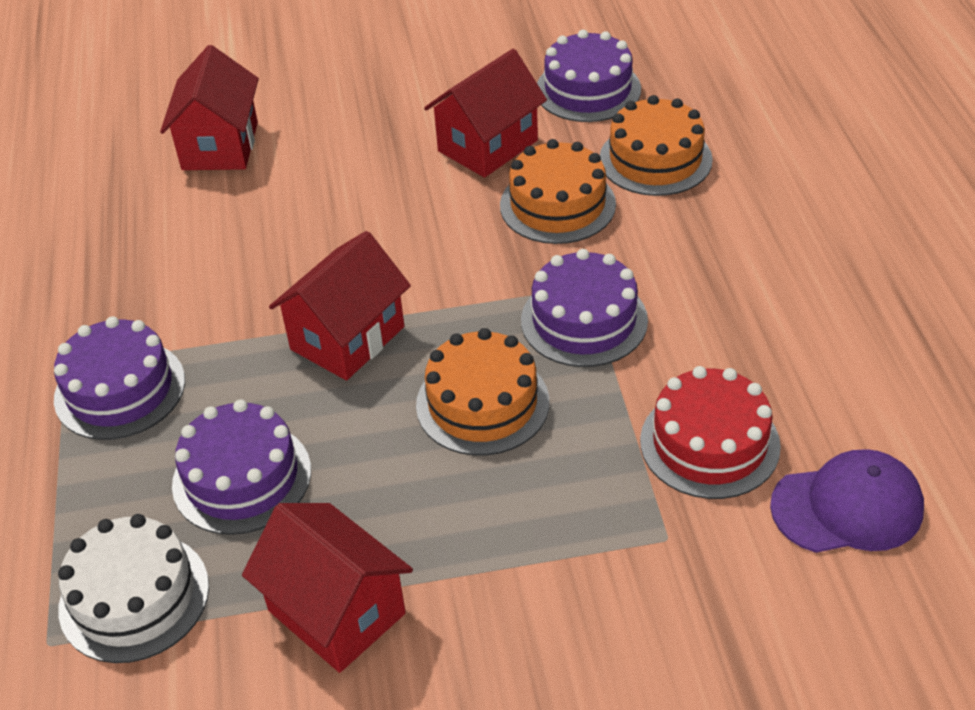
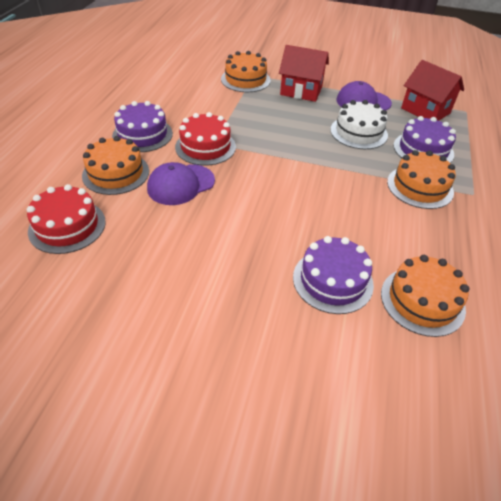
orange cake: [416,328,549,456] [500,139,616,244] [600,95,713,196] = 3 -> [82,136,149,195] [221,51,271,92] [381,255,469,337] [387,150,456,209] = 4
purple cake: [54,316,185,440] [172,399,311,535] [521,249,648,367] [537,30,641,122] = 4 -> [112,101,173,152] [293,236,374,314] [394,116,456,163] = 3
purple cap: [770,449,924,553] = 1 -> [147,162,215,205] [337,81,392,110] = 2
red cake: [640,366,781,499] = 1 -> [27,184,106,254] [175,112,236,166] = 2
red house: [160,45,259,170] [242,503,413,673] [269,231,411,380] [424,49,547,178] = 4 -> [279,45,329,102] [401,60,464,121] = 2

